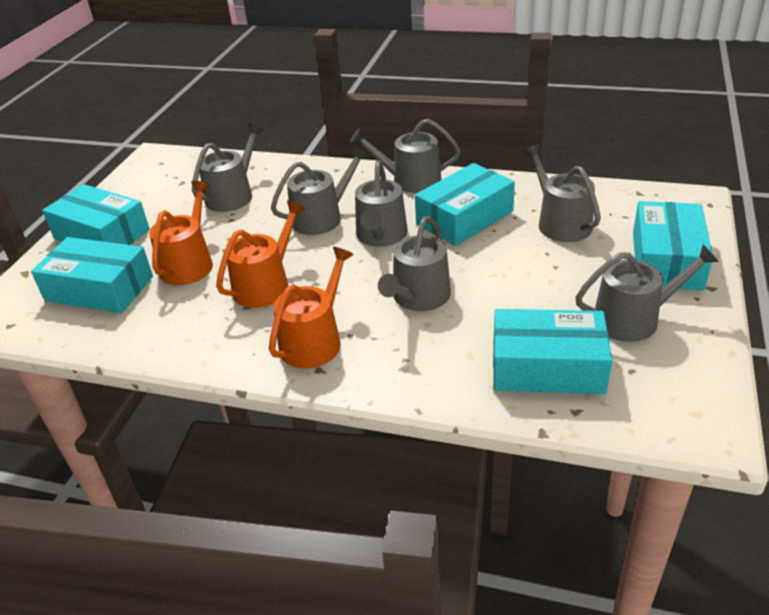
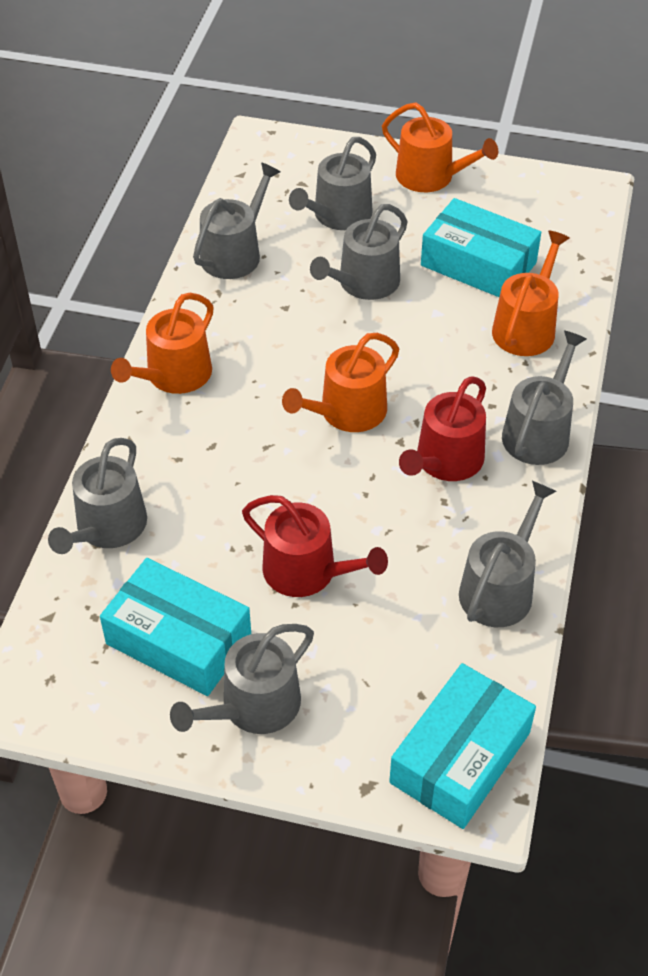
orange watering can: [149,181,213,285] [216,200,305,308] [269,247,354,369] = 3 -> [111,292,214,394] [282,333,399,432] [382,102,498,192] [492,231,570,356] = 4
red watering can: none = 0 -> [242,495,388,597] [399,376,486,481] = 2
turquoise box: [31,237,153,313] [42,184,150,245] [415,163,515,246] [493,309,612,394] [633,201,712,290] = 5 -> [100,558,251,696] [389,663,536,829] [421,198,541,297] = 3

